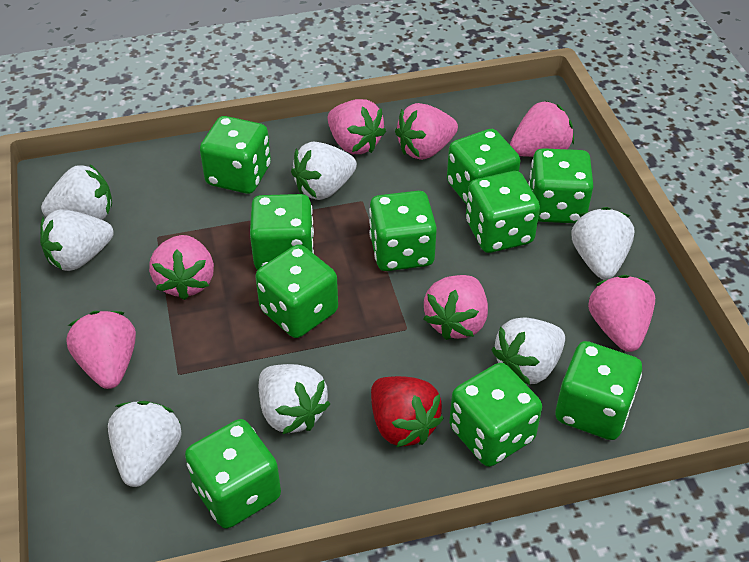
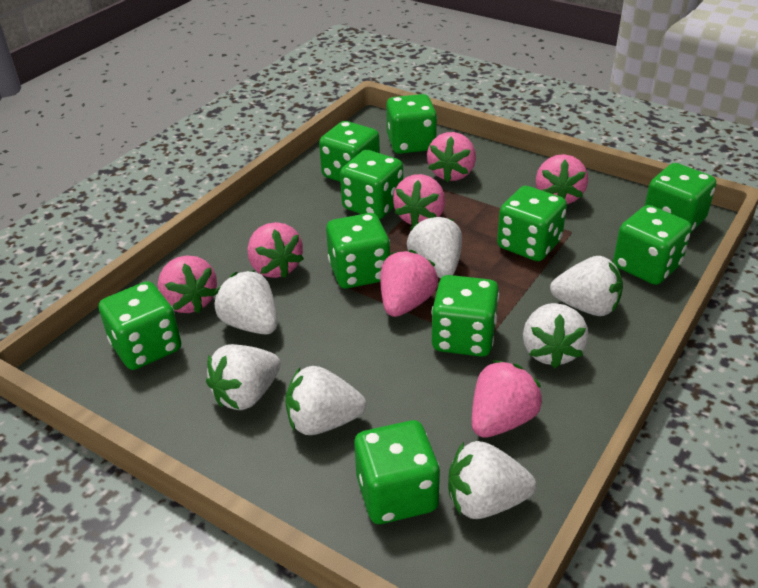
red strawberry: [371,376,444,447] = 1 -> none = 0

